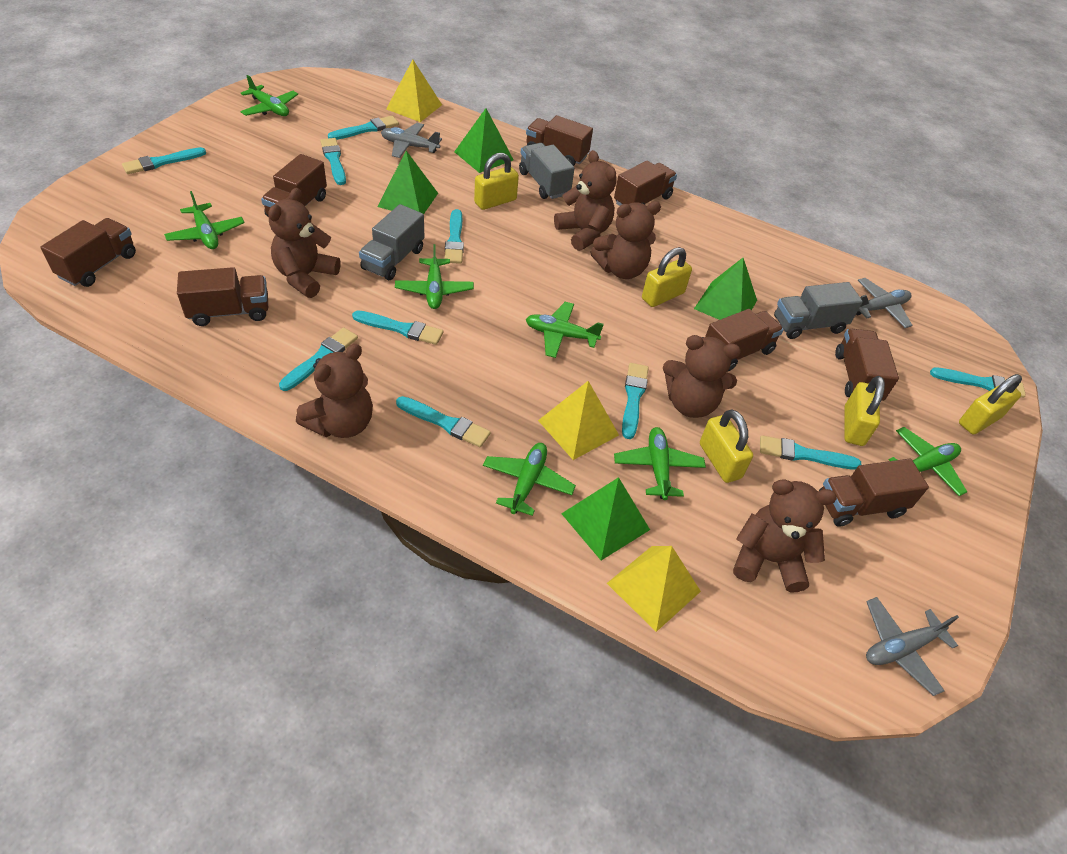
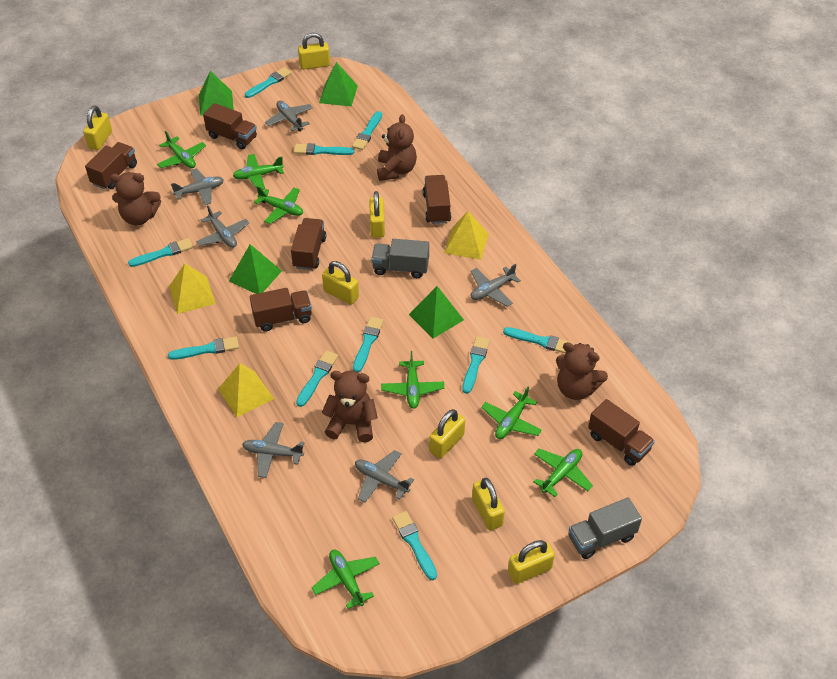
brown teddy bear: [268,188,341,298] [296,344,373,438] [554,150,616,251] [591,201,661,279] [663,335,741,418] [733,479,837,592] = 6 -> [110,172,161,225] [322,371,378,442] [377,114,417,181] [556,342,608,400] = 4
brown truck: [40,218,136,287] [177,267,268,326] [261,154,327,217] [526,115,593,166] [614,161,677,206] [705,309,784,371] [819,459,929,527] [835,329,899,401] = 8 -> [85,142,137,189] [203,103,257,149] [250,288,312,332] [291,218,326,270] [423,175,451,224] [588,399,655,466] = 6
grey plane: [381,123,442,158] [856,278,913,328] [866,597,959,696] = 3 -> [171,169,224,205] [196,206,249,248] [242,422,304,478] [265,101,313,131] [355,450,414,503] [471,264,521,307] = 6
grey truck: [359,204,424,280] [519,143,575,199] [774,282,863,339] = 3 -> [372,239,429,278] [569,498,642,559] = 2
yellow padlock: [474,153,519,210] [642,247,692,307] [700,409,753,483] [844,376,885,446] [959,374,1022,434] = 5 -> [83,106,112,150] [298,33,330,70] [322,261,359,305] [369,191,385,238] [429,409,465,458] [472,478,505,530] [508,540,555,584] = 7

